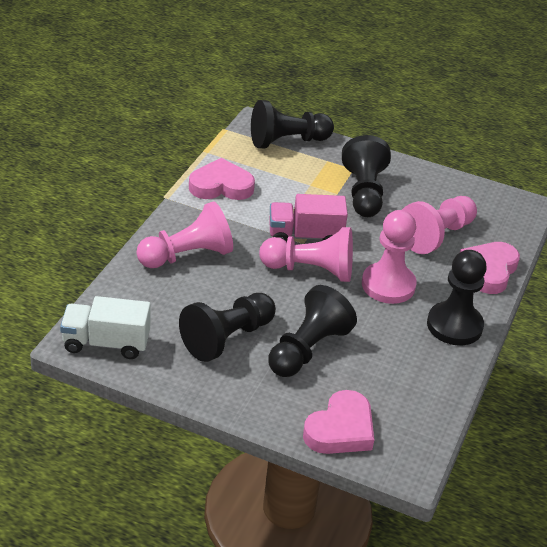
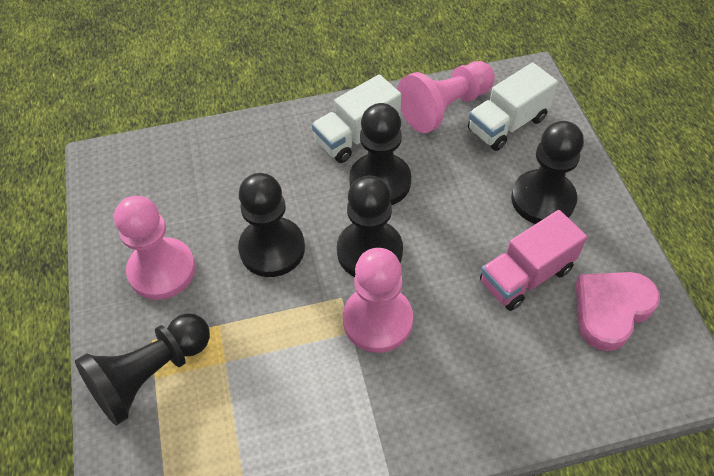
pink heart: [189,158,255,200] [303,390,374,454] [460,242,520,294] = 3 -> [575,272,660,351] = 1
pink pawn: [136,201,233,268] [259,227,353,282] [362,210,417,304] [402,196,477,254] = 4 -> [114,196,196,300] [343,248,413,353] [398,61,495,133] = 3
white truck: [60,296,151,359] = 1 -> [312,74,401,163] [468,63,558,151] = 2

